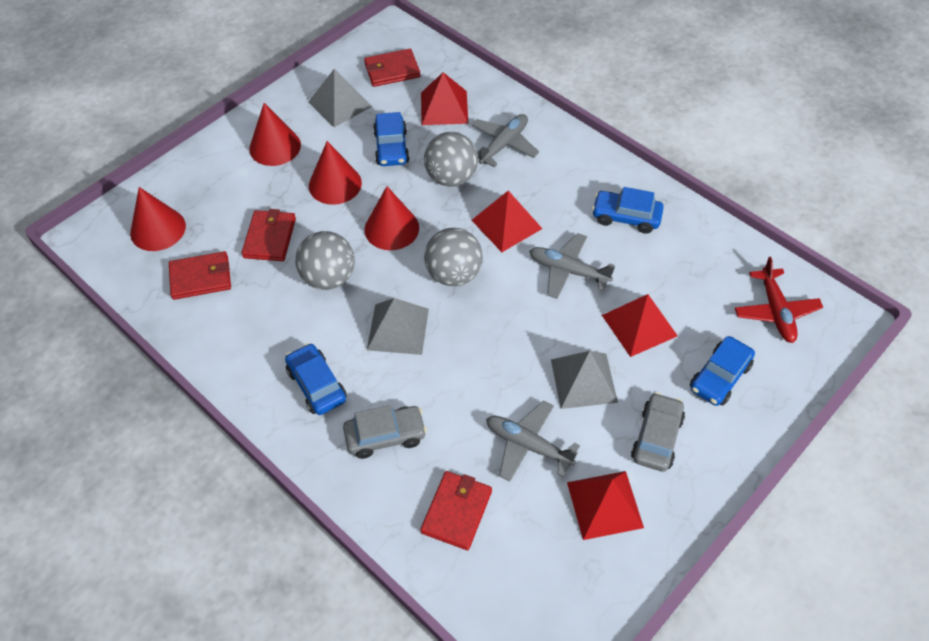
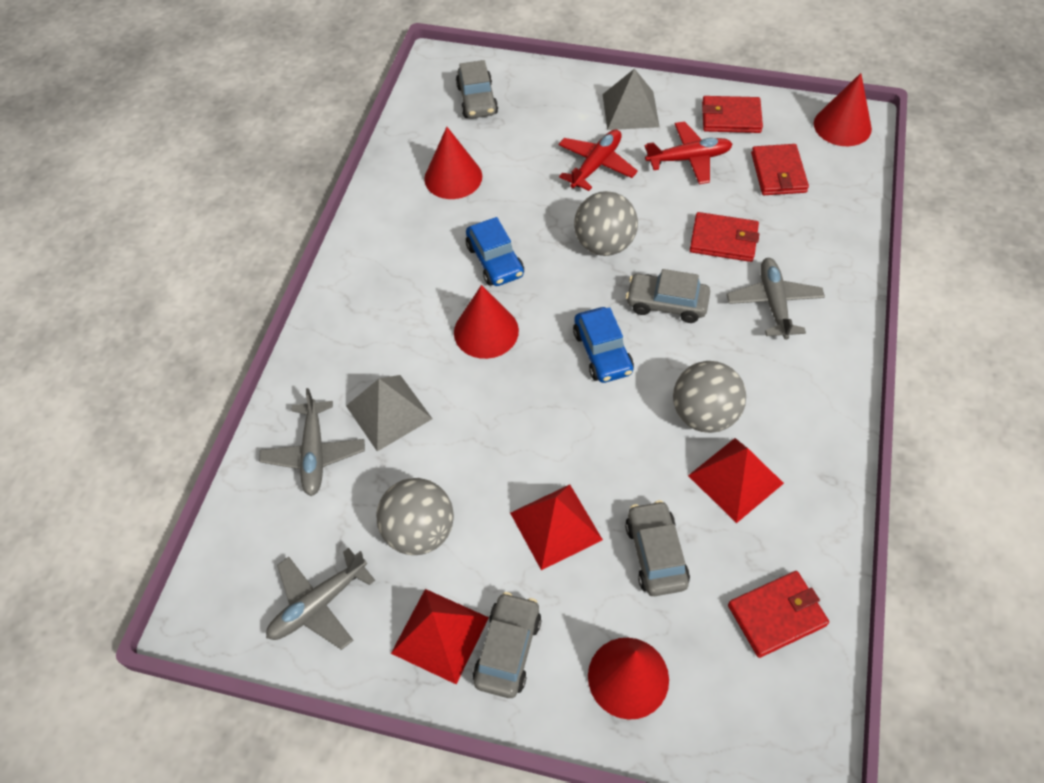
blue car: [285,343,347,415] [373,112,410,166] [592,187,664,234] [690,336,755,406] = 4 -> [466,217,524,286] [573,307,634,383] = 2
grey car: [343,405,427,459] [631,392,685,472] = 2 -> [456,60,498,118] [473,592,541,698] [625,500,690,596] [626,269,710,323] = 4
grey pyramid: [308,69,372,127] [367,298,429,355] [551,351,618,409] = 3 -> [346,375,432,451] [603,69,660,130] = 2
red plane: [735,257,823,343] = 1 -> [558,129,638,191] [645,121,733,184] = 2
red pyramid: [421,72,468,125] [472,191,542,252] [567,471,644,540] [602,294,678,357] = 4 -> [391,589,489,684] [510,485,603,570] [688,438,784,523] = 3

